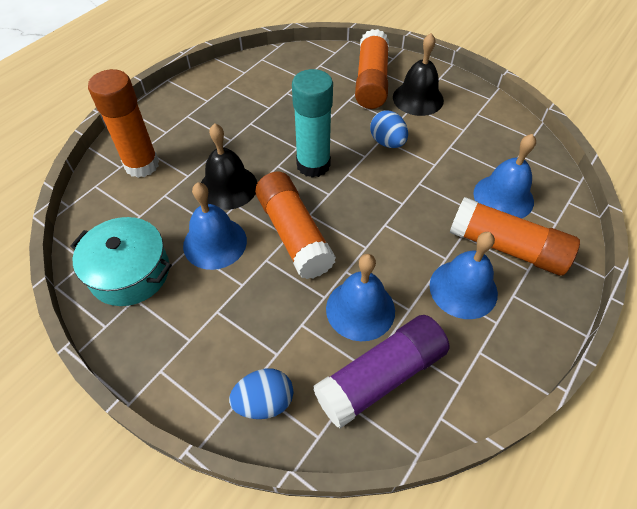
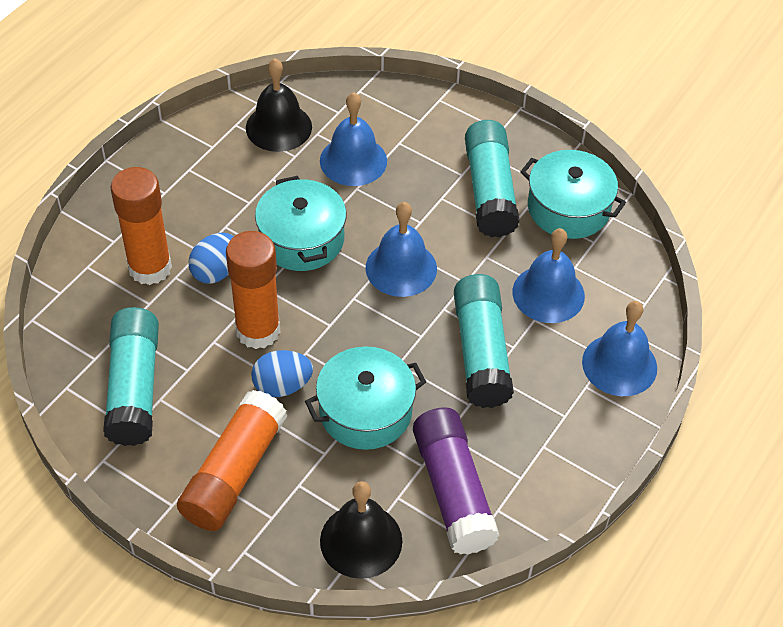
orange glue stick: [88,69,159,178] [255,171,336,279] [355,29,389,109] [450,197,580,276] = 4 -> [111,167,172,285] [177,390,288,531] [226,231,280,349] = 3
turquoise glue stick: [292,69,333,178] = 1 -> [103,307,159,446] [454,274,514,408] [465,120,520,238] = 3
turquoise pot: [70,217,172,306] = 1 -> [255,176,346,271] [305,346,426,450] [520,150,626,239] = 3

